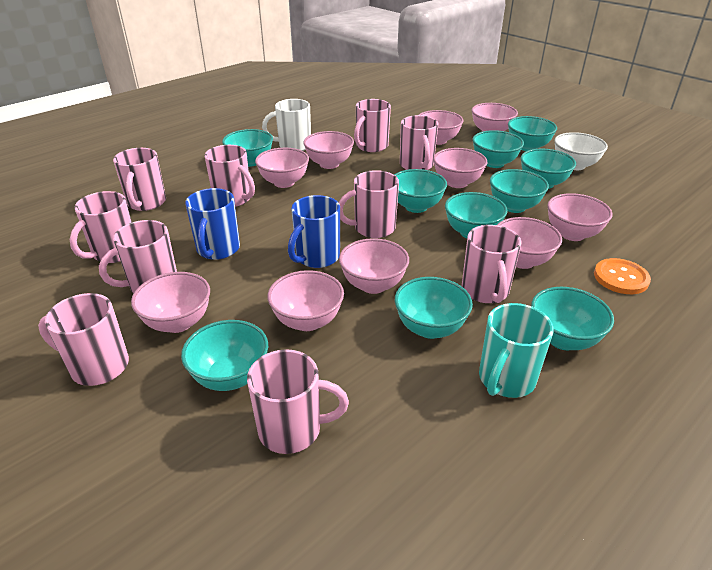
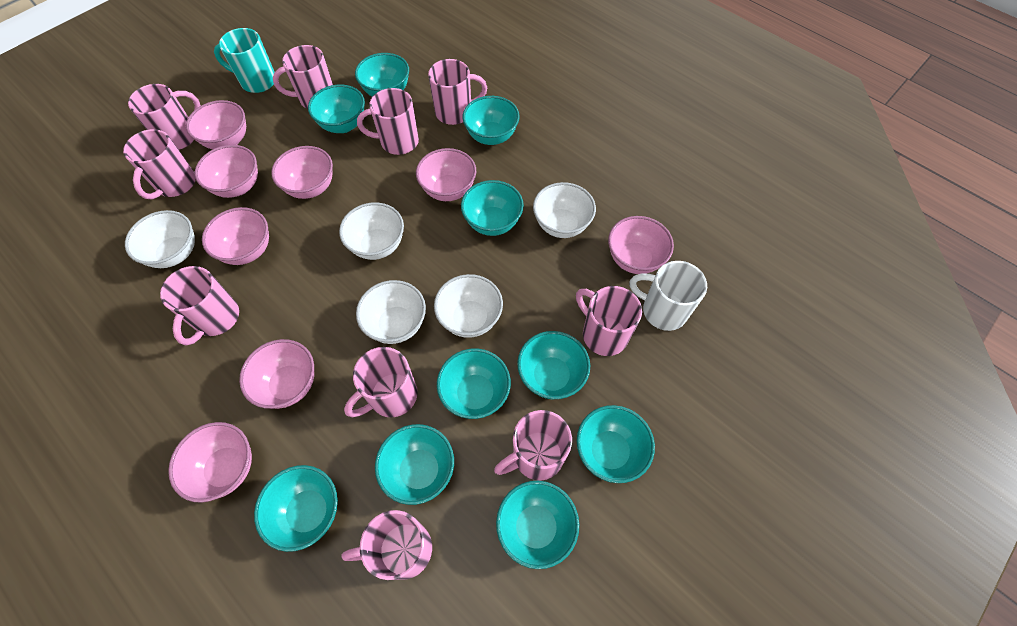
blue mug: [185,188,240,260] [288,195,340,268] = 2 -> none = 0
orange button: [594,258,651,294] = 1 -> none = 0
pink bowl: [131,272,210,333] [255,148,309,188] [268,270,344,331] [303,131,354,169] [339,238,409,294] [419,110,464,145] [433,148,487,188] [472,103,518,132] [497,217,562,269] [547,193,612,241] = 10 -> [168,422,252,503] [186,100,246,149] [195,145,258,198] [202,207,269,265] [239,339,314,409] [271,146,333,199] [416,148,476,201] [608,216,674,274] = 8
white bowl: [554,132,608,170] = 1 -> [125,210,195,268] [339,202,404,260] [356,280,426,344] [434,274,503,338] [533,182,596,238] = 5

